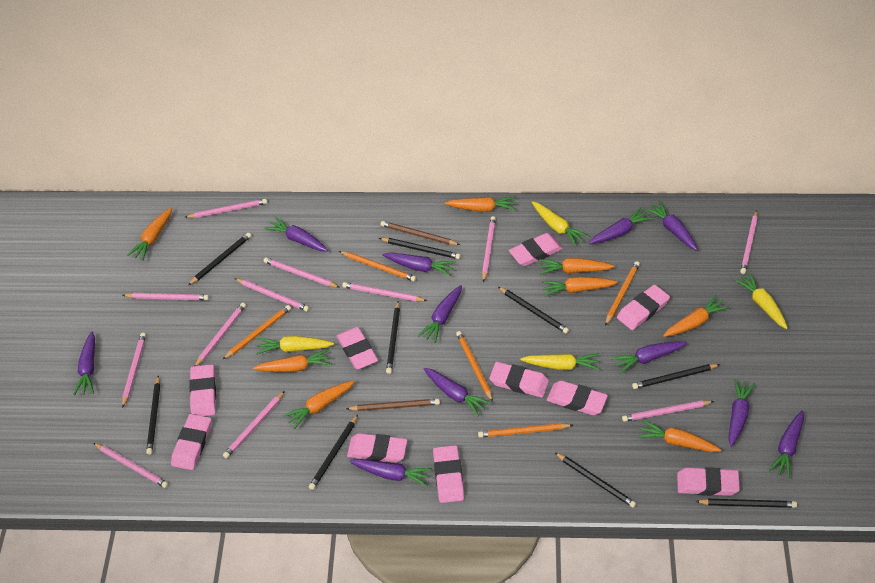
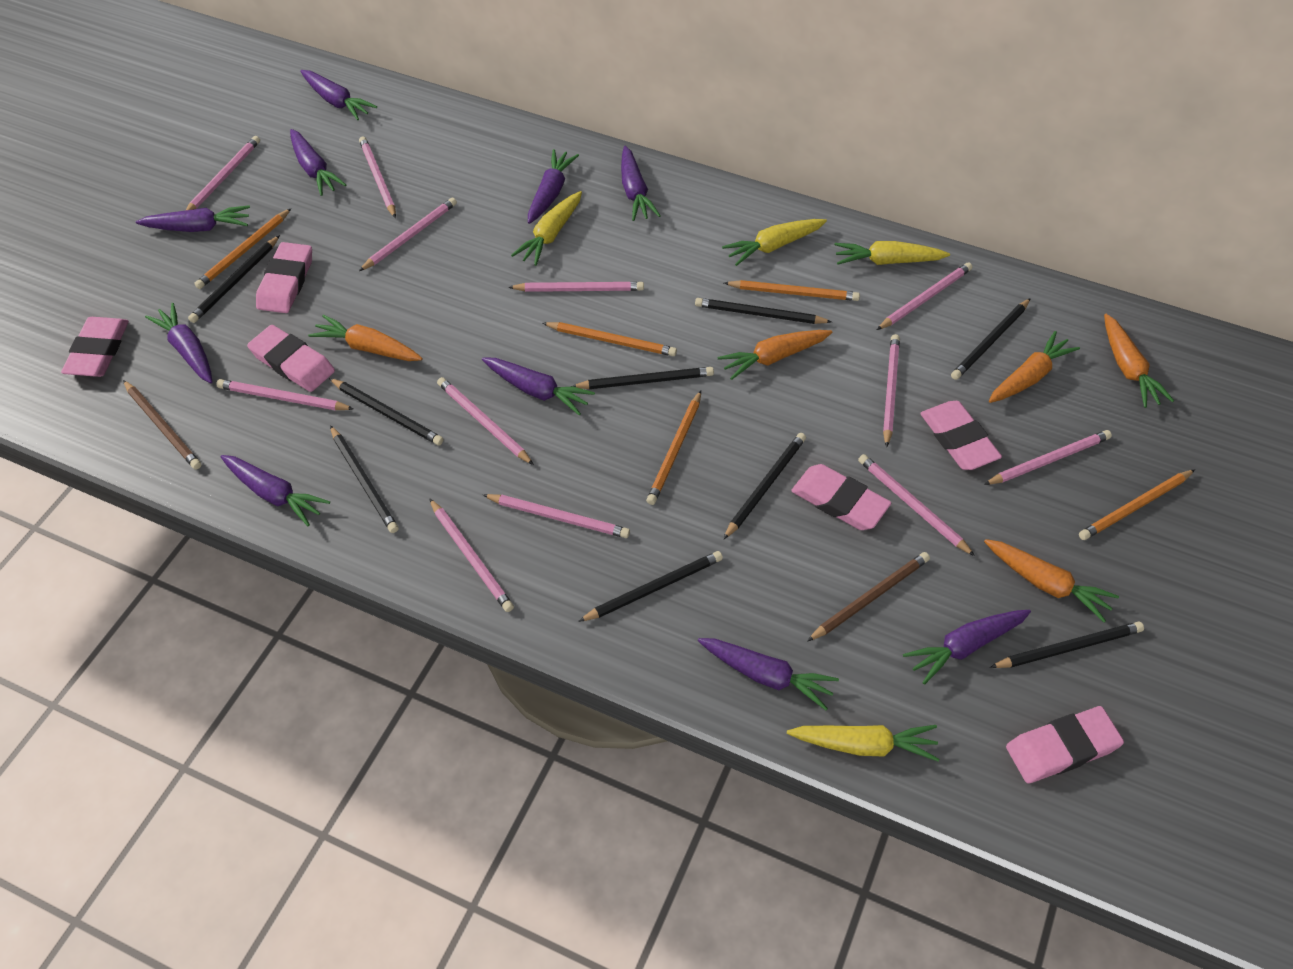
orange carrot: [127,207,172,261] [253,349,332,372] [283,381,355,429] [445,196,516,212] [539,258,615,274] [542,276,618,296] [638,420,721,452] [663,295,730,337] = 8 -> [308,314,423,361] [718,330,832,380] [984,539,1119,622] [989,331,1080,403] [1104,314,1174,408] = 5
pink eraser: [171,414,211,470] [189,364,216,416] [336,327,378,369] [347,433,407,463] [433,445,464,503] [489,362,549,398] [509,233,563,266] [547,381,608,415] [617,285,670,330] [677,467,740,496] = 10 -> [61,317,129,377] [247,325,335,392] [256,242,312,313] [791,464,891,530] [920,401,1002,470] [1006,706,1124,784] = 6
purple carrot: [73,332,95,396] [264,217,328,252] [350,459,432,487] [383,253,456,277] [418,285,462,343] [423,368,491,416] [588,207,653,244] [611,341,687,373] [645,201,698,251] [728,379,755,447] [768,410,804,478] = 11 -> [136,205,250,232] [145,303,213,383] [221,455,330,526] [290,129,346,196] [300,70,377,120] [482,357,595,416] [528,149,579,224] [621,146,660,221] [698,638,839,710] [903,610,1031,685] = 10

